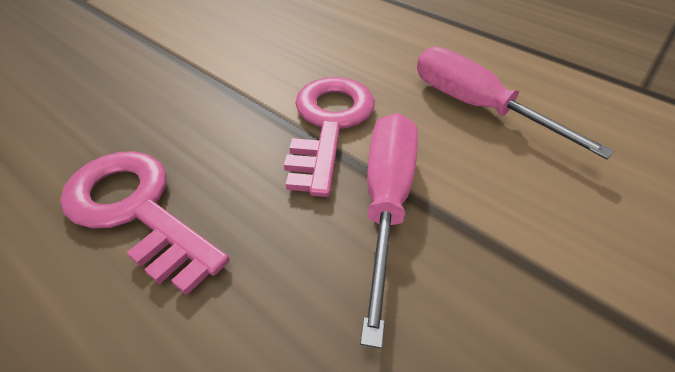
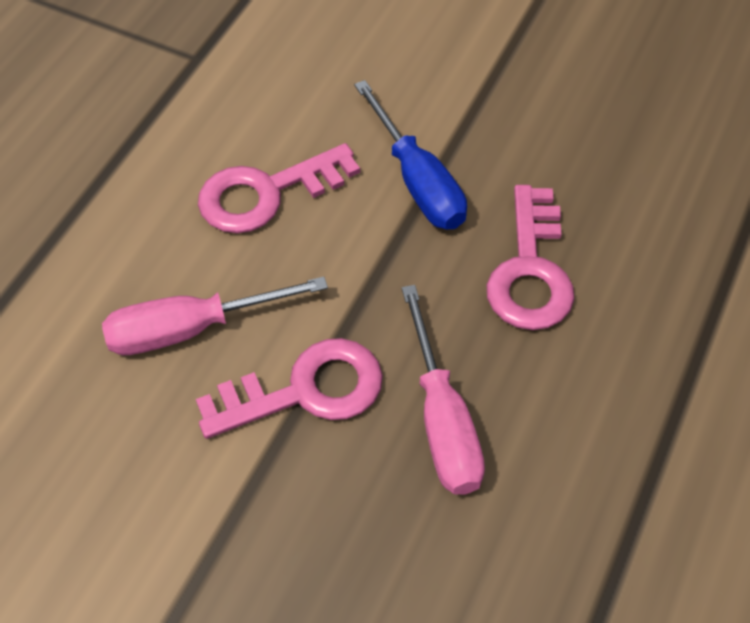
blue screwdriver: none = 0 -> [354,80,467,229] = 1
pink key: [60,151,229,296] [284,77,375,197] = 2 -> [196,338,383,439] [198,143,360,233] [487,185,574,330] = 3

